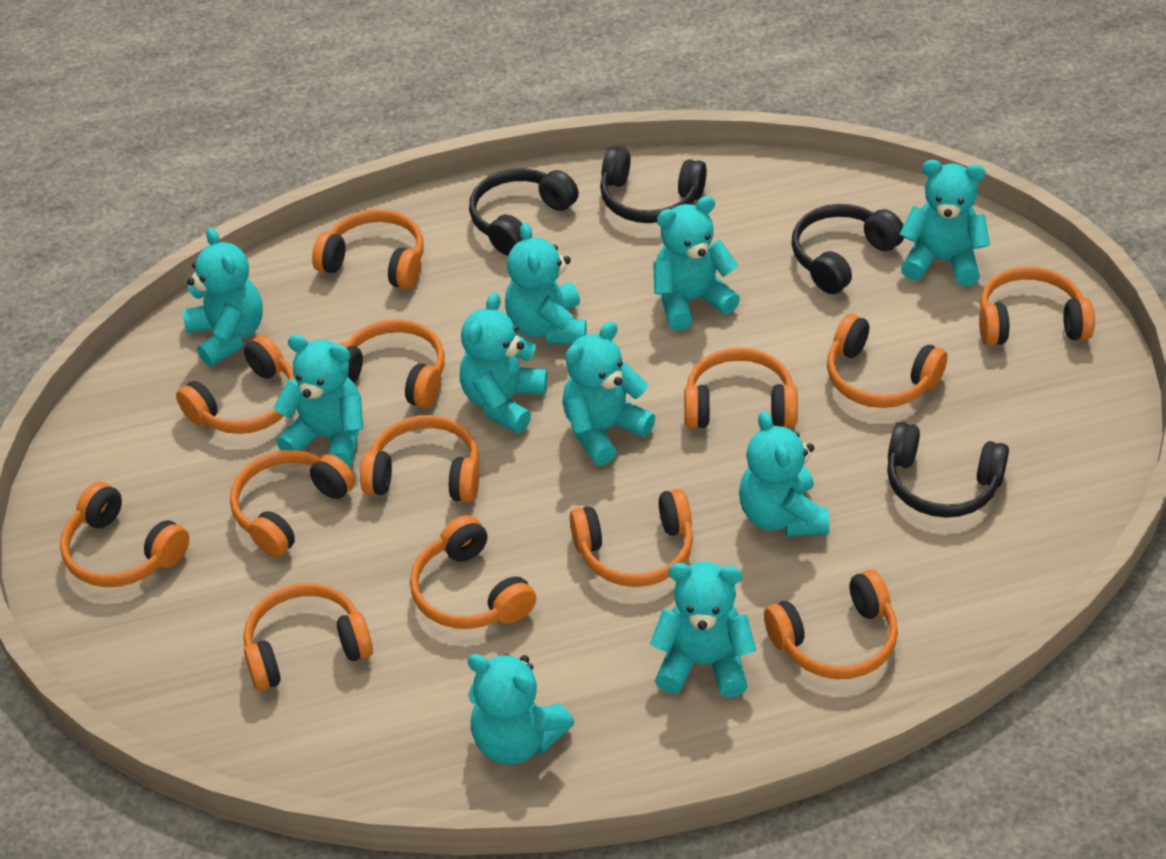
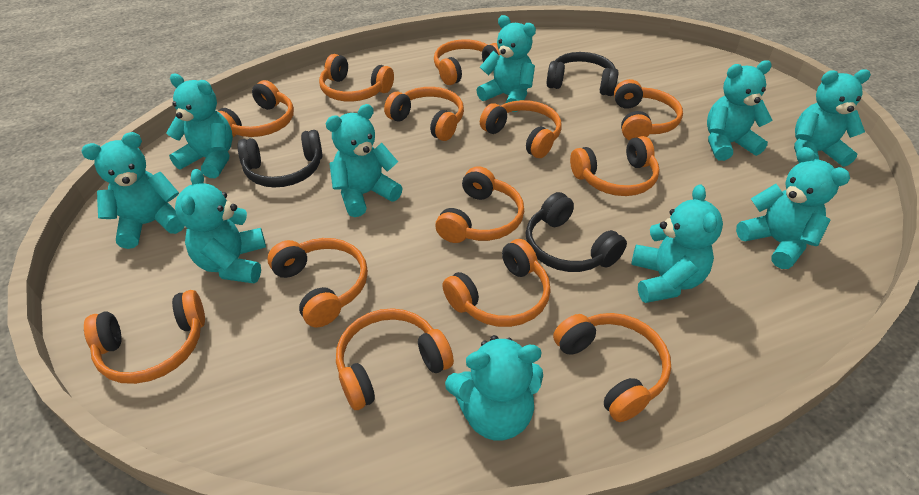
black headphones: [469,168,579,256] [600,147,707,223] [792,204,904,294] [887,422,1009,518] = 4 -> [238,130,323,187] [526,192,627,272] [547,52,619,96] = 3

